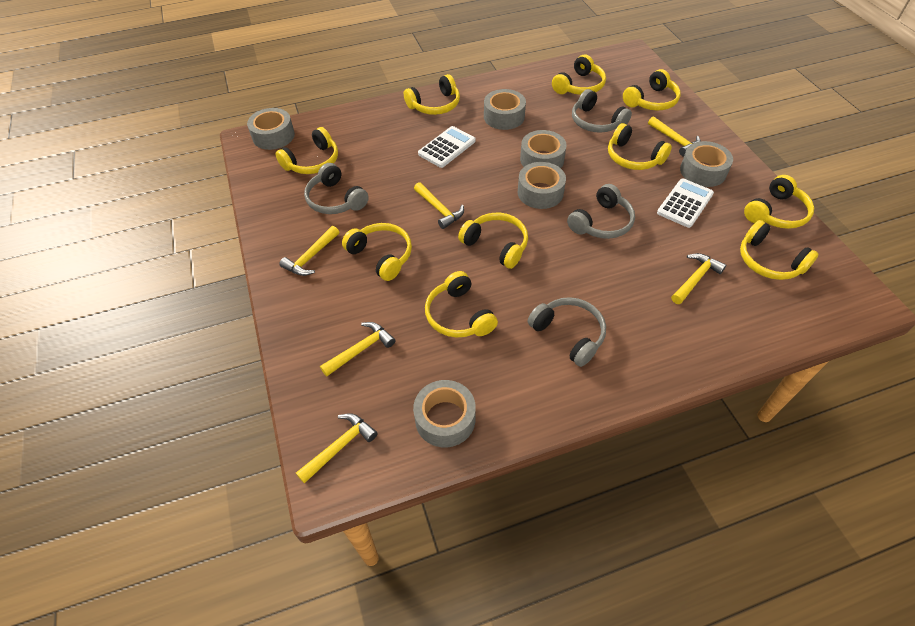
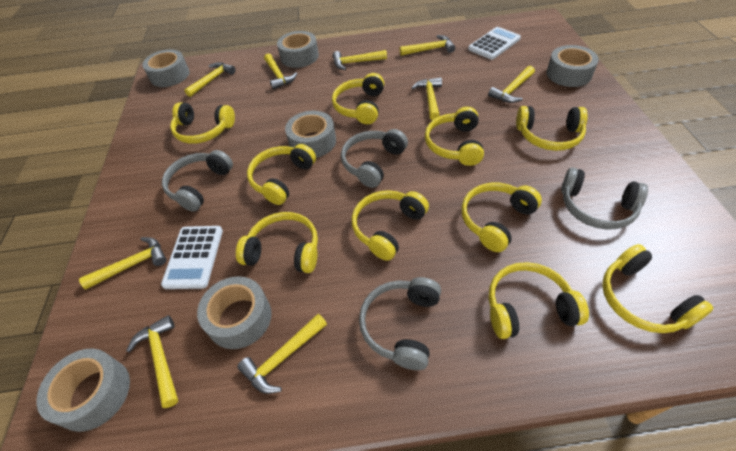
yellow hammer: [279,226,339,276] [296,413,378,484] [320,322,395,376] [414,182,464,229] [648,116,701,157] [671,253,726,304] = 6 -> [79,237,166,289] [126,315,178,408] [184,62,235,97] [237,314,327,394] [264,53,297,90] [333,50,387,70] [400,35,455,56] [411,77,442,121] [488,66,535,103] = 9

